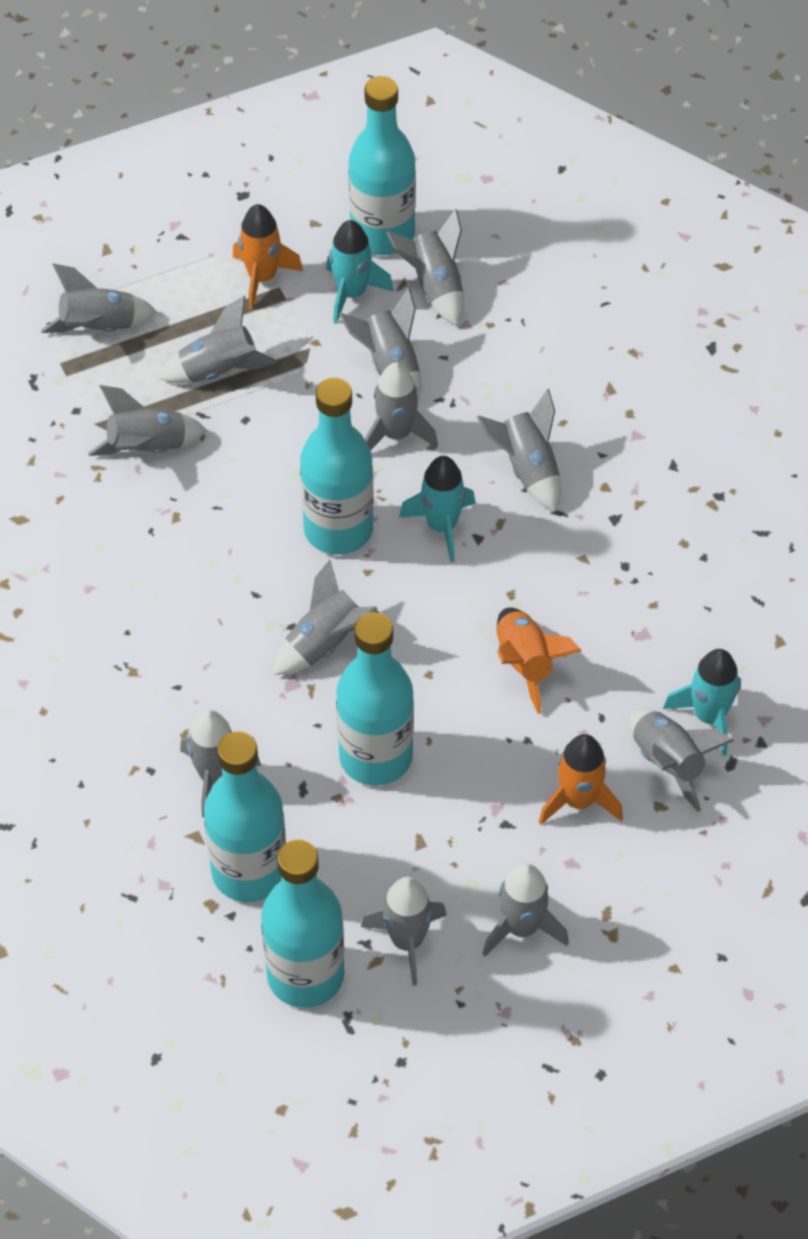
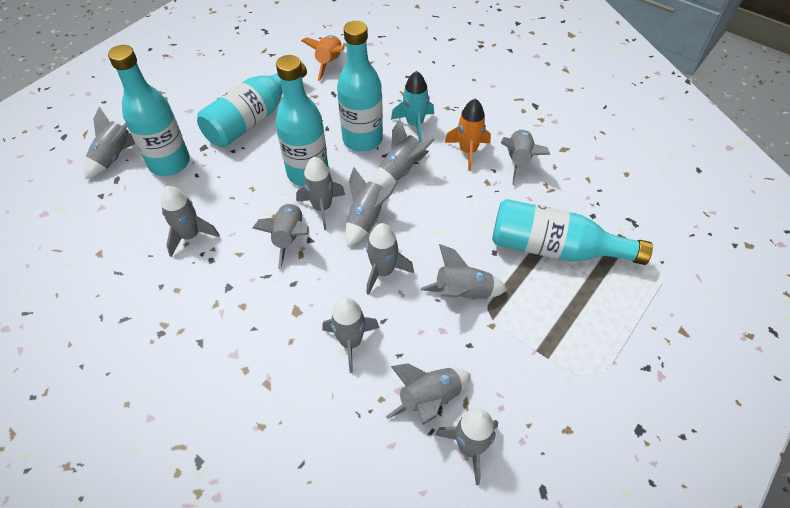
orange rocket: [233,204,303,309] [497,607,581,714] [539,734,623,825] = 3 -> [301,35,345,81] [445,98,491,171] = 2
turquoise rocket: [326,220,394,324] [399,456,475,562] [663,649,741,756] = 3 -> [391,71,434,142] = 1

